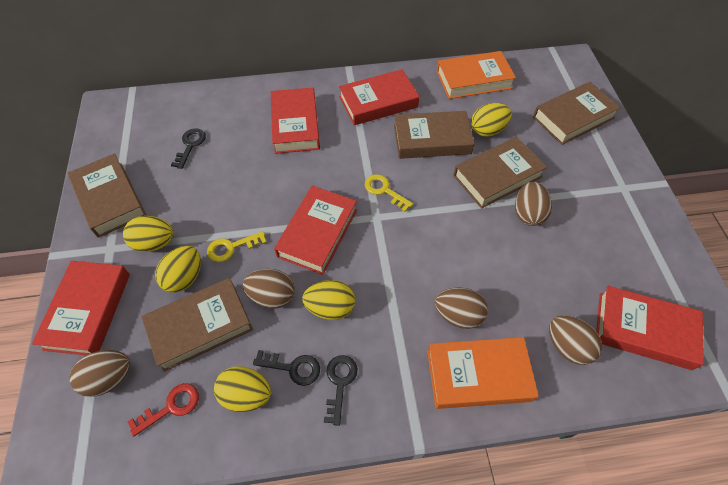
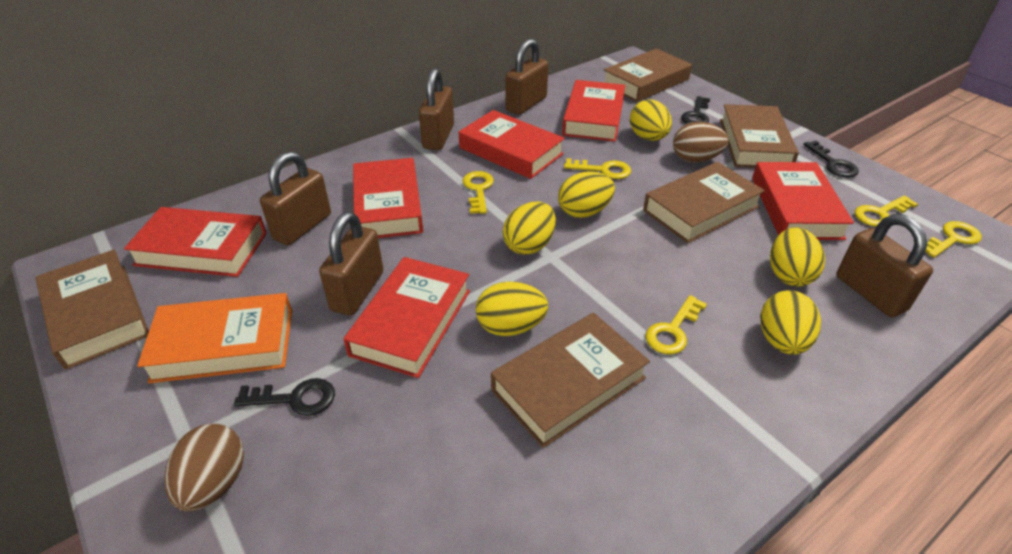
brown egg: [69,350,130,397] [243,269,295,309] [435,287,488,329] [515,182,552,226] [549,315,602,365] = 5 -> [164,424,244,511] [673,122,728,163] = 2
brown padlock: none = 0 -> [260,151,331,245] [319,212,383,316] [419,68,454,150] [505,39,548,115] [836,214,933,317] = 5
orange book: [427,337,539,409] [437,51,516,99] = 2 -> [137,293,292,383] = 1
red book: [32,261,130,355] [271,88,320,154] [274,185,357,275] [339,69,420,125] [596,286,704,370] = 5 -> [124,207,267,277] [343,257,470,378] [353,158,423,238] [459,110,565,179] [562,80,625,142] [752,162,854,240] = 6
red key: [127,383,199,437] = 1 -> none = 0
yellow egg: [123,216,174,252] [155,246,201,293] [214,366,271,412] [302,280,355,320] [471,103,511,137] = 5 -> [476,282,548,336] [503,202,556,255] [558,171,615,218] [630,99,672,141] [760,290,821,355] [770,227,825,287] = 6
yellow key: [207,231,267,262] [365,174,413,212] = 2 -> [462,171,494,214] [564,158,631,179] [645,295,707,355] [855,195,918,227] [925,221,982,258] = 5

